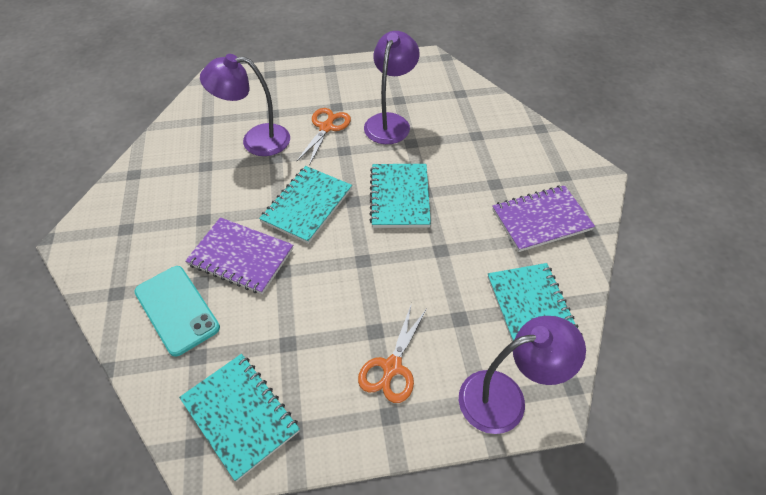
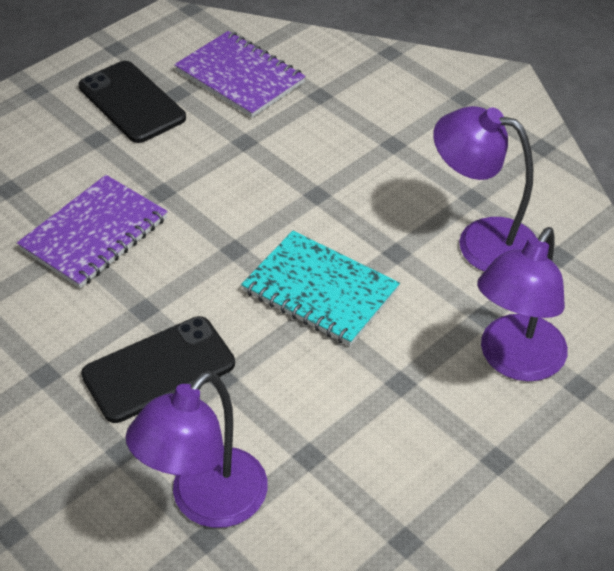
black phone: none = 0 -> [79,61,186,143] [81,316,235,423] = 2
orange scissors: [297,108,351,165] [358,303,427,403] = 2 -> none = 0
turquoise notebook: [179,354,300,482] [259,166,352,244] [370,164,431,228] [487,263,583,342] = 4 -> [241,231,400,346] = 1
turquoise phone: [134,266,220,357] = 1 -> none = 0

